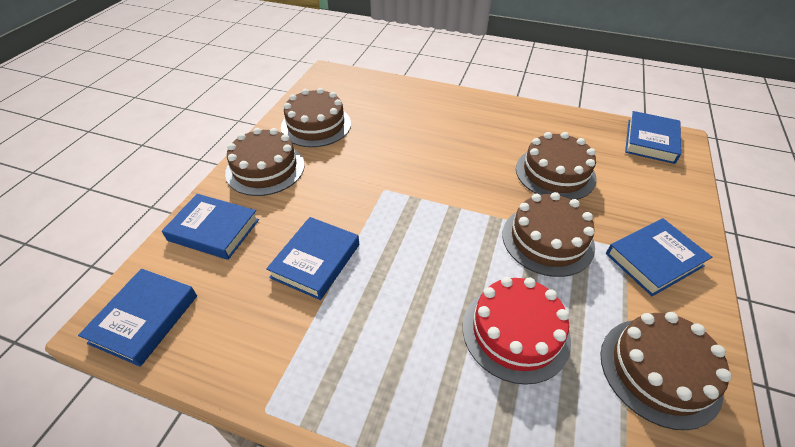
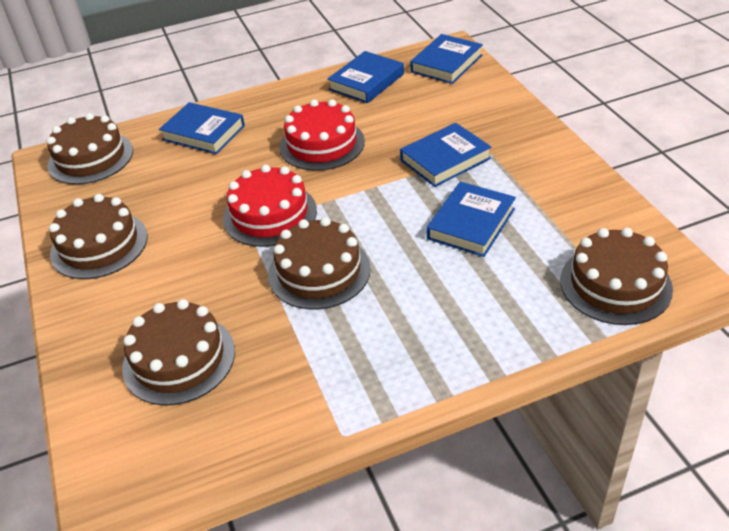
red cake: [463,277,571,385] = 1 -> [223,164,317,247] [279,99,365,171] = 2

